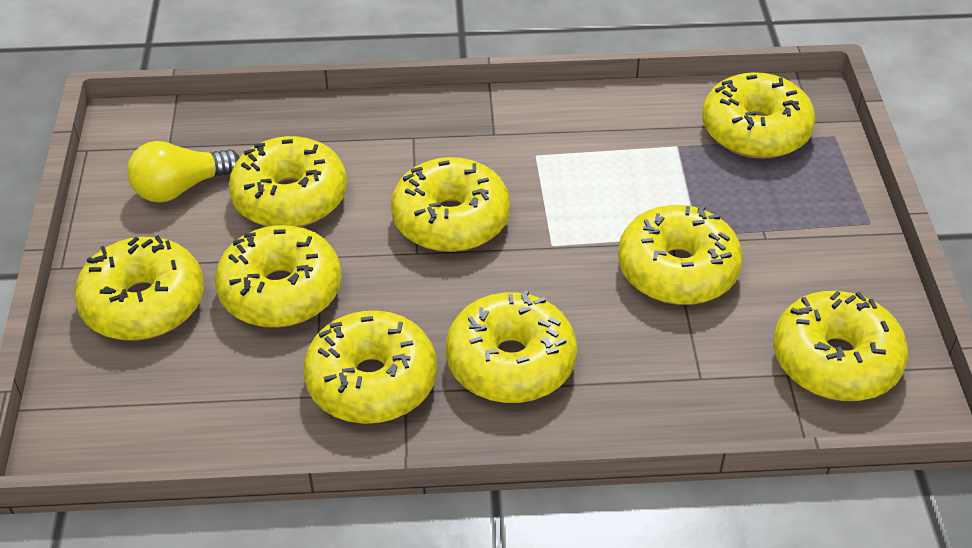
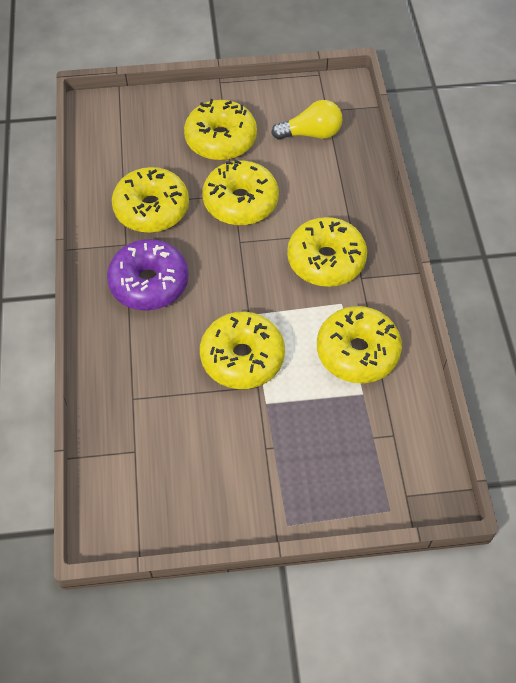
purple donut: none = 0 -> [107,239,189,311] = 1
yellow donut: [74,235,204,341] [215,225,342,328] [228,136,347,227] [303,311,437,424] [391,157,510,252] [446,290,577,403] [618,205,743,305] [702,72,816,159] [773,291,908,401] = 9 -> [112,167,189,233] [184,99,257,160] [200,312,285,389] [202,160,279,225] [287,217,367,287] [317,306,402,383] = 6

